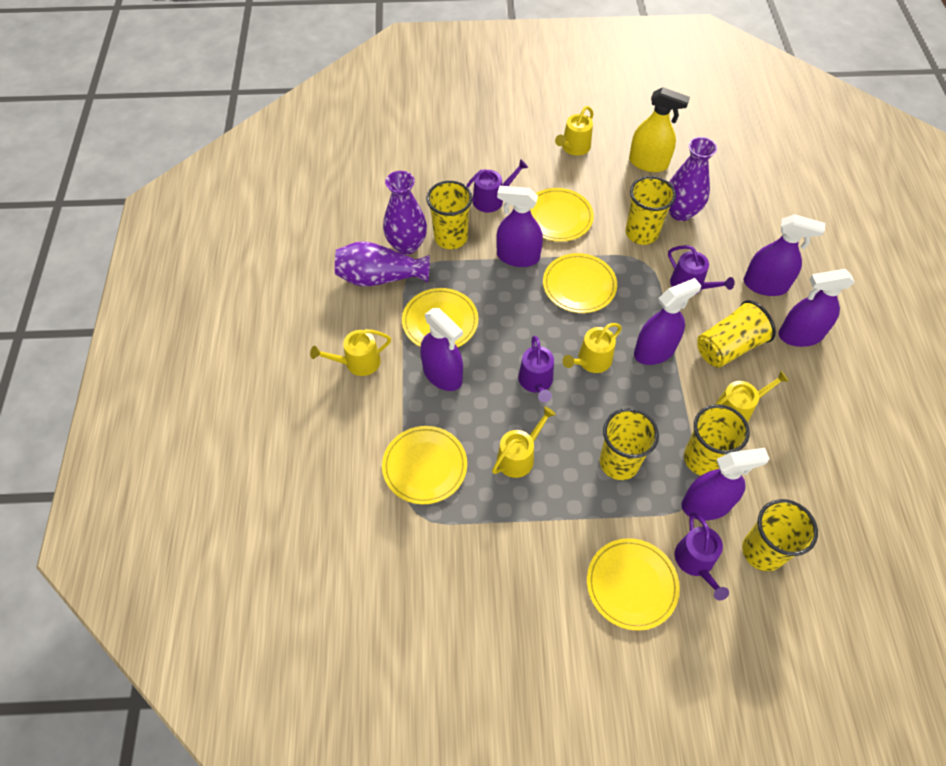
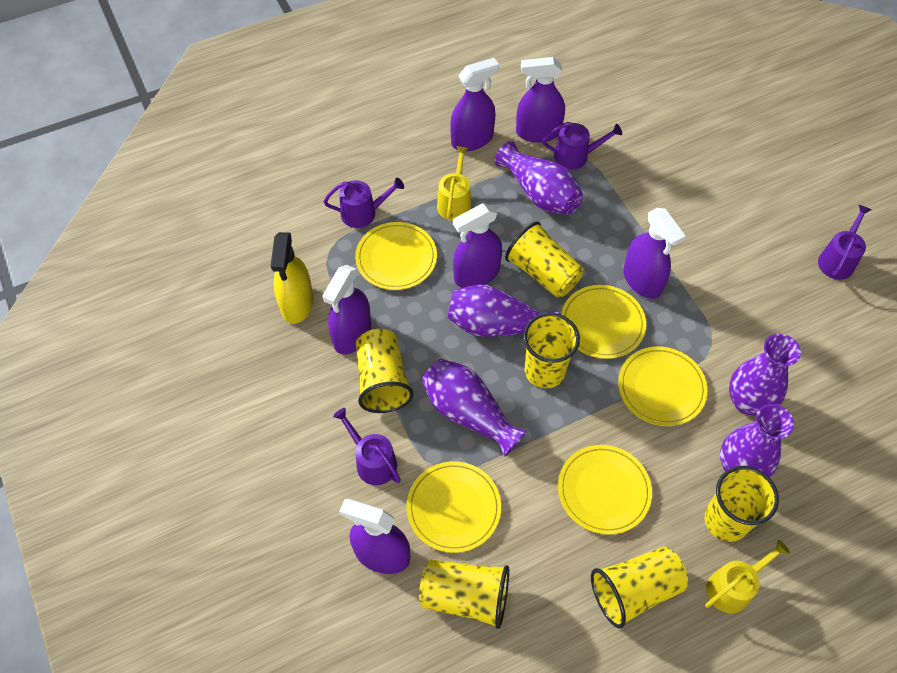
purple vase: [335,241,430,287] [383,171,427,255] [669,137,717,221] = 3 -> [422,359,527,457] [447,285,559,337] [495,141,583,215] [720,404,794,477] [729,334,801,416] = 5
yellow watering can: [310,329,391,376] [492,407,556,478] [555,106,594,156] [562,323,622,373] [715,371,789,423] = 5 -> [437,146,472,221] [705,540,790,613] = 2

